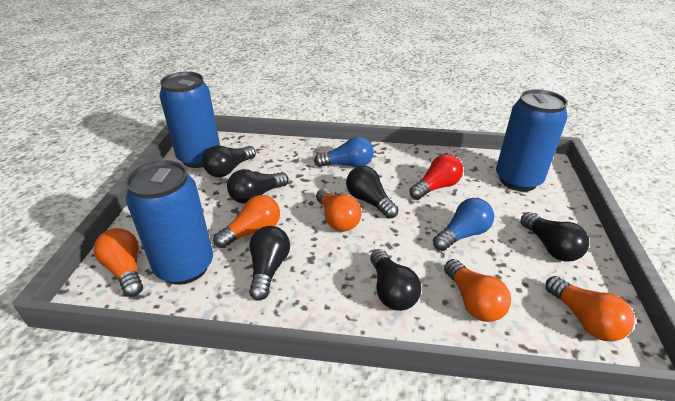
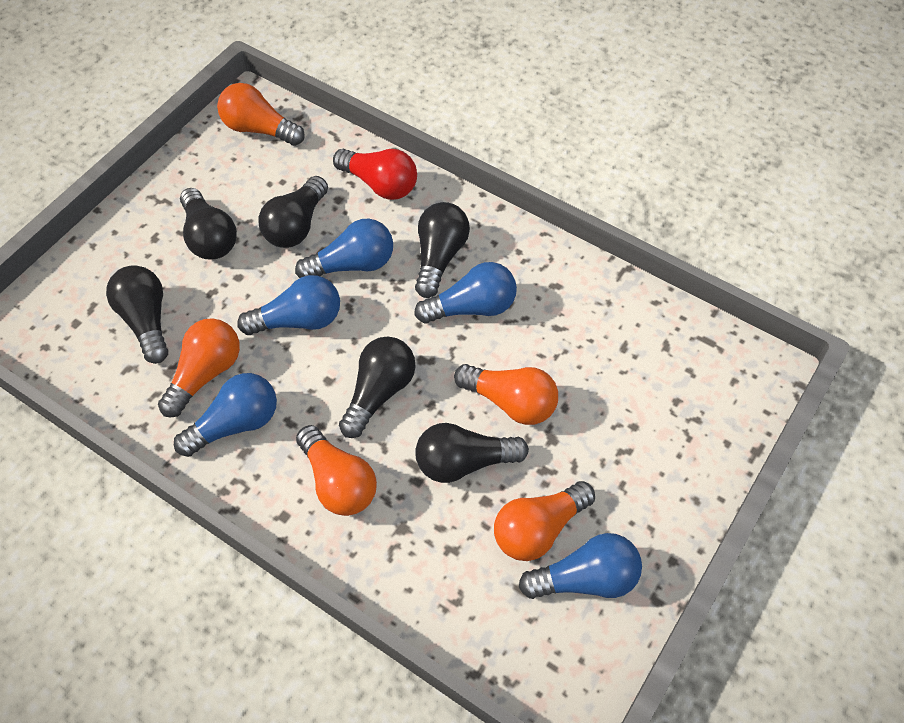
blue can: [126,160,213,285] [159,72,220,168] [496,89,568,191] = 3 -> none = 0
blue light bulb: [314,136,374,167] [433,198,494,251] = 2 -> [174,373,277,457] [237,275,340,335] [295,219,393,278] [414,262,517,323] [519,533,642,599] = 5

